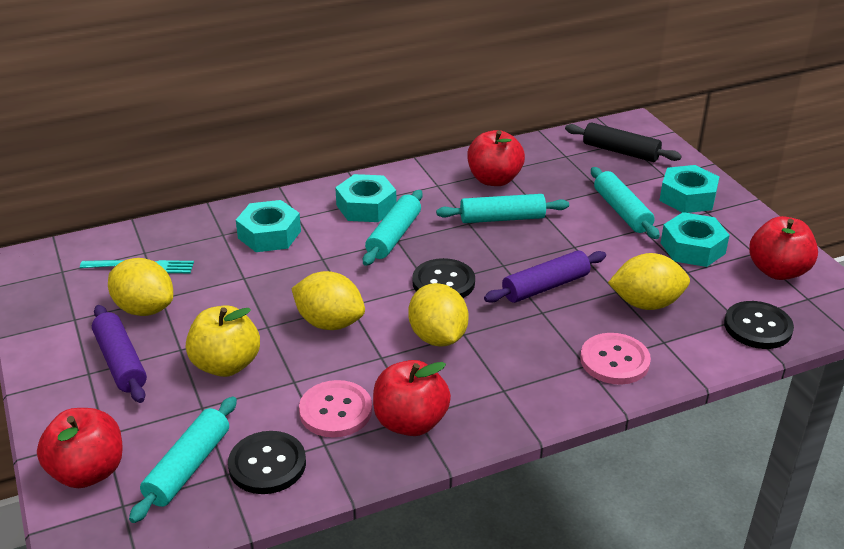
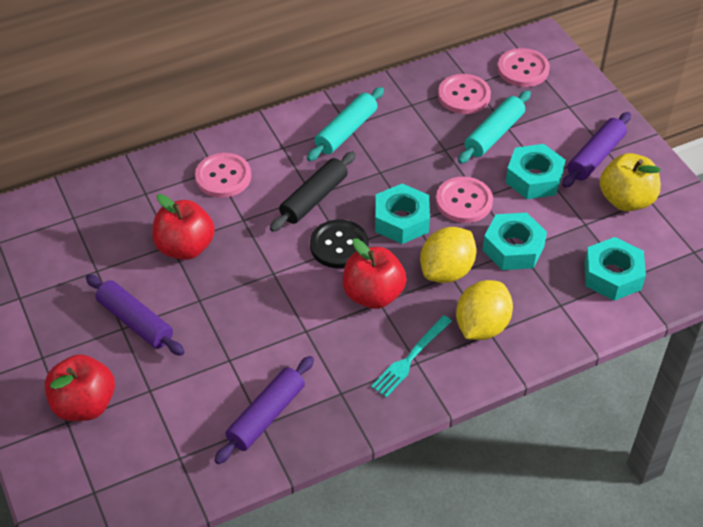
black button: [228,431,306,494] [412,258,475,298] [724,301,794,349] = 3 -> [310,220,368,268] = 1
pink button: [299,380,372,438] [580,333,651,385] = 2 -> [195,153,251,198] [436,177,493,223] [438,74,491,114] [498,48,550,87] = 4
purple rolling pin: [92,305,147,403] [484,250,606,303] = 2 -> [86,274,185,356] [214,356,314,464] [562,112,631,188] = 3
red apple: [37,408,123,488] [373,360,451,436] [467,130,525,186] [749,216,818,280] = 4 -> [45,354,115,421] [152,194,215,260] [343,239,407,309] = 3
turquoise rolling pin: [129,396,237,523] [363,190,423,266] [436,194,569,223] [591,167,660,239] = 4 -> [307,87,384,161] [458,91,531,164] = 2
yellow lemon: [108,258,173,316] [291,271,365,330] [408,283,468,347] [608,253,690,310] = 4 -> [420,227,477,283] [456,280,513,340] = 2

